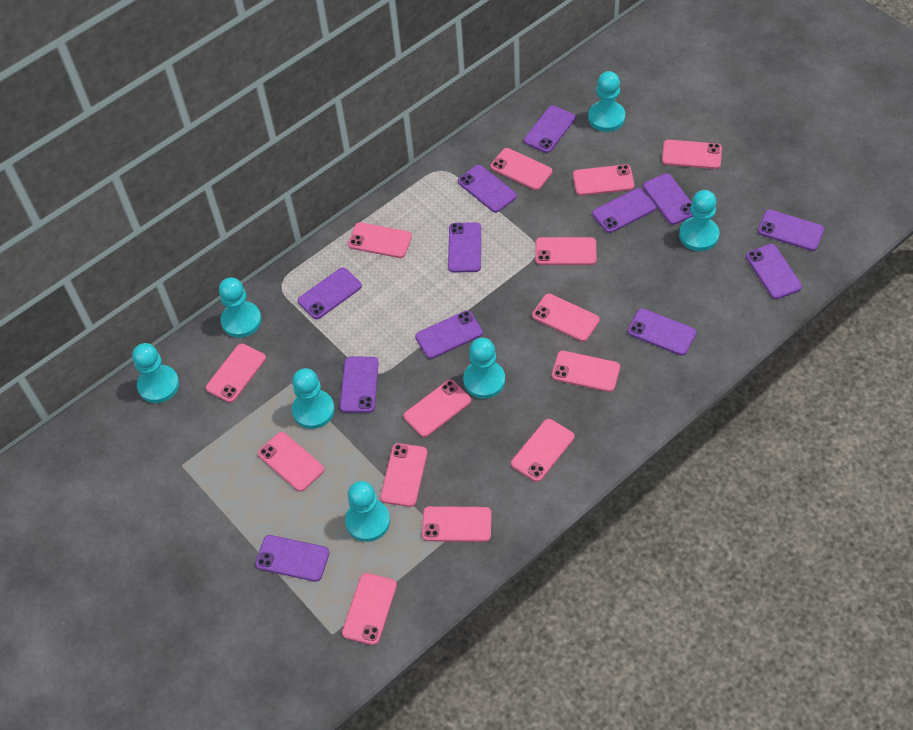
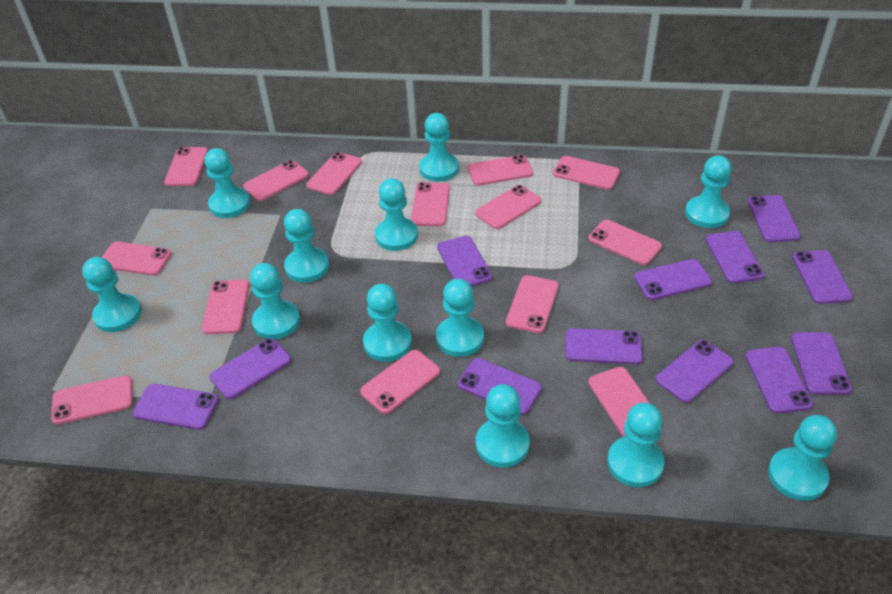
turquoise pawn: [132,343,179,403] [219,278,262,338] [292,368,335,429] [345,481,390,542] [463,338,505,399] [588,71,625,132] [679,190,720,251] = 7 -> [82,257,141,332] [204,148,250,218] [250,263,300,339] [284,209,329,283] [363,284,412,362] [375,178,418,251] [419,113,459,182] [436,279,484,357] [476,384,530,468] [607,403,664,487] [685,155,731,228] [768,415,837,501] = 12

